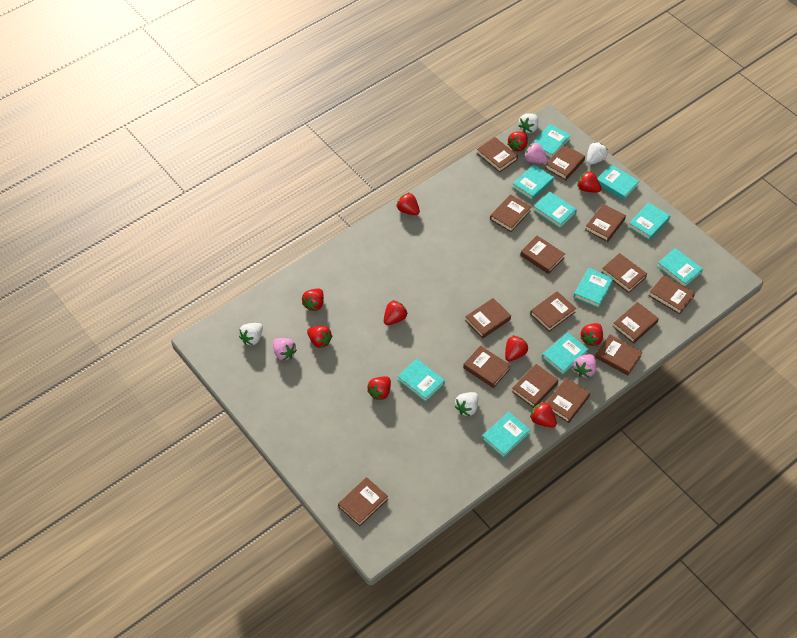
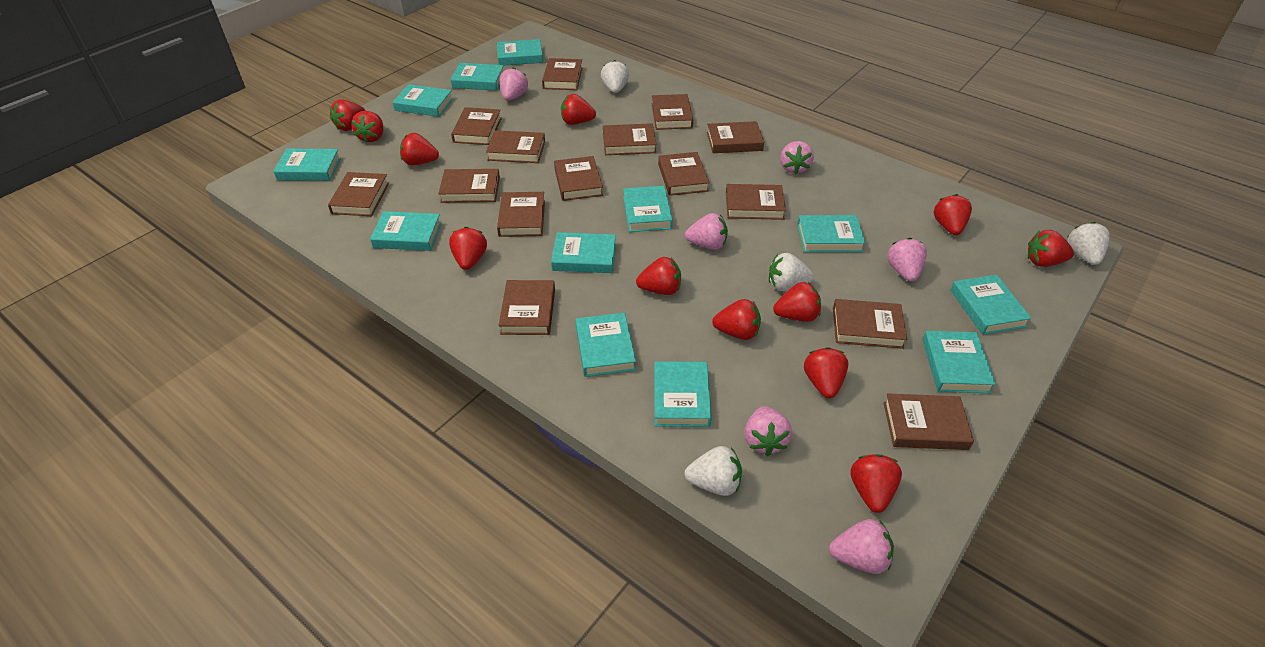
pink strawberry: [273,338,297,361] [524,142,548,163] [573,354,597,378] = 3 -> [500,68,528,101] [685,213,728,250] [744,406,792,456] [780,141,814,174] [829,519,894,574] [887,238,927,282] = 6
red strawberry: [302,288,324,311] [307,326,332,348] [367,376,391,400] [384,300,408,325] [396,193,420,215] [505,335,528,362] [508,131,528,151] [530,401,557,428] [577,171,602,192] [580,323,603,346] = 10 -> [330,99,365,131] [351,111,383,143] [400,133,439,165] [449,227,487,270] [561,94,596,125] [636,257,681,295] [712,299,761,340] [773,282,821,322] [804,347,849,398] [850,454,902,513] [934,194,972,235] [1028,230,1074,267] = 12
turquoise book: [397,358,445,402] [482,412,530,458] [512,164,554,201] [532,124,571,159] [533,192,577,228] [542,332,589,375] [574,268,614,308] [597,165,639,200] [628,203,670,241] [657,248,703,287] = 10 -> [273,149,341,181] [370,211,441,251] [393,84,453,117] [451,63,504,91] [497,39,543,65] [551,232,616,273] [575,313,636,377] [623,186,673,232] [654,361,712,427] [797,215,866,252] [922,331,996,393] [950,274,1032,335] = 12

